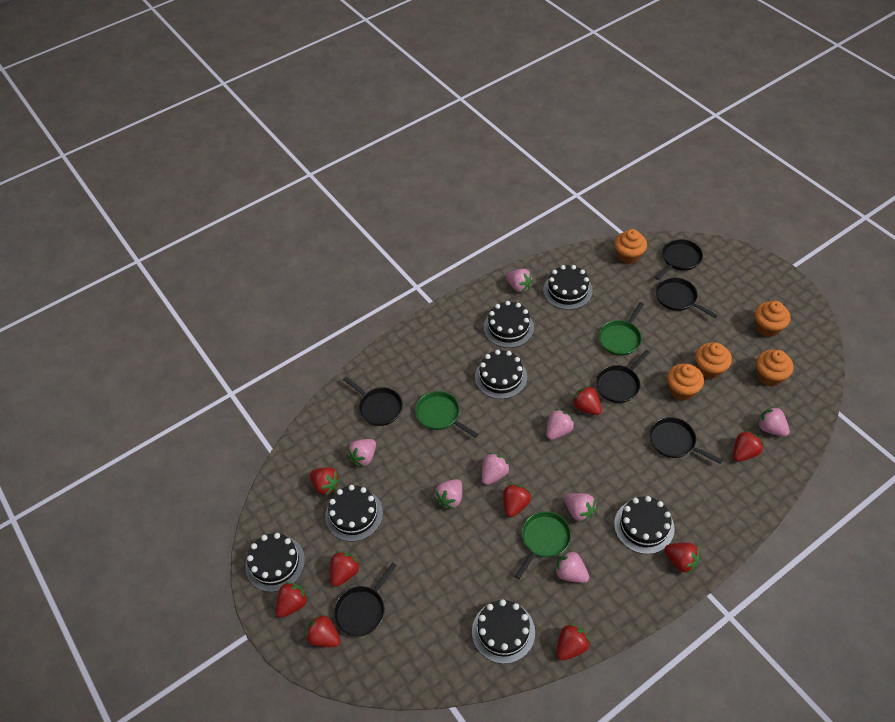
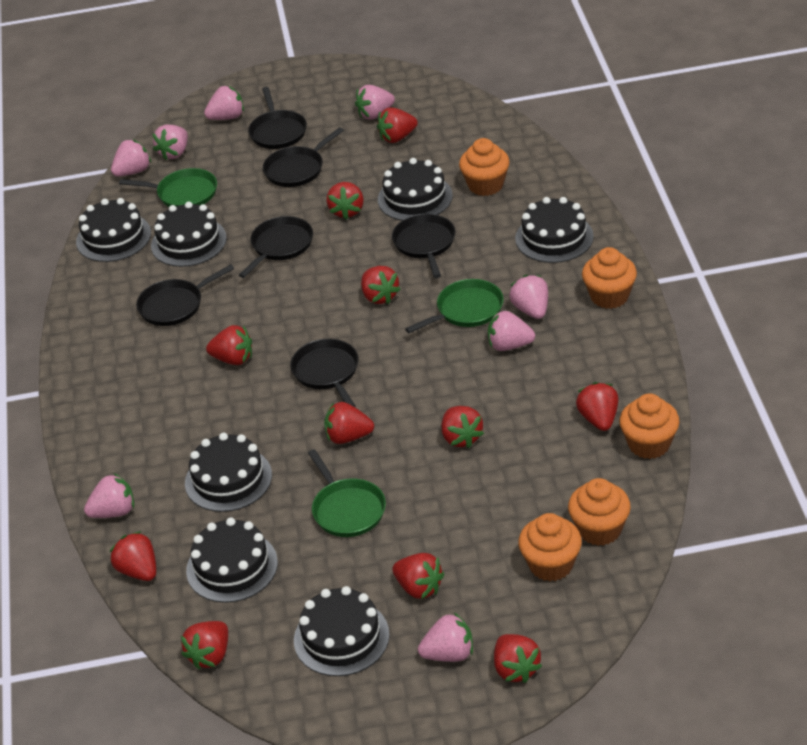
red strawberry: [276,582,309,618] [305,614,340,647] [310,467,341,495] [330,551,360,587] [503,484,531,517] [557,624,590,660] [572,385,602,415] [664,543,700,573] [733,430,764,462] = 9 -> [110,531,156,581] [181,621,228,669] [206,325,252,365] [324,402,374,444] [326,182,364,219] [361,266,401,304] [377,107,418,143] [392,553,444,599] [442,406,484,448] [494,634,542,683] [576,382,618,431] = 11

